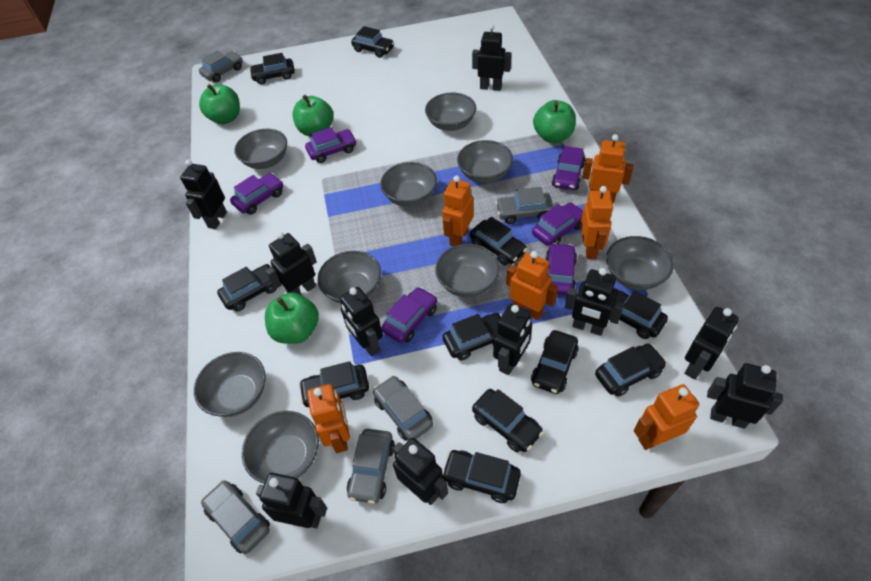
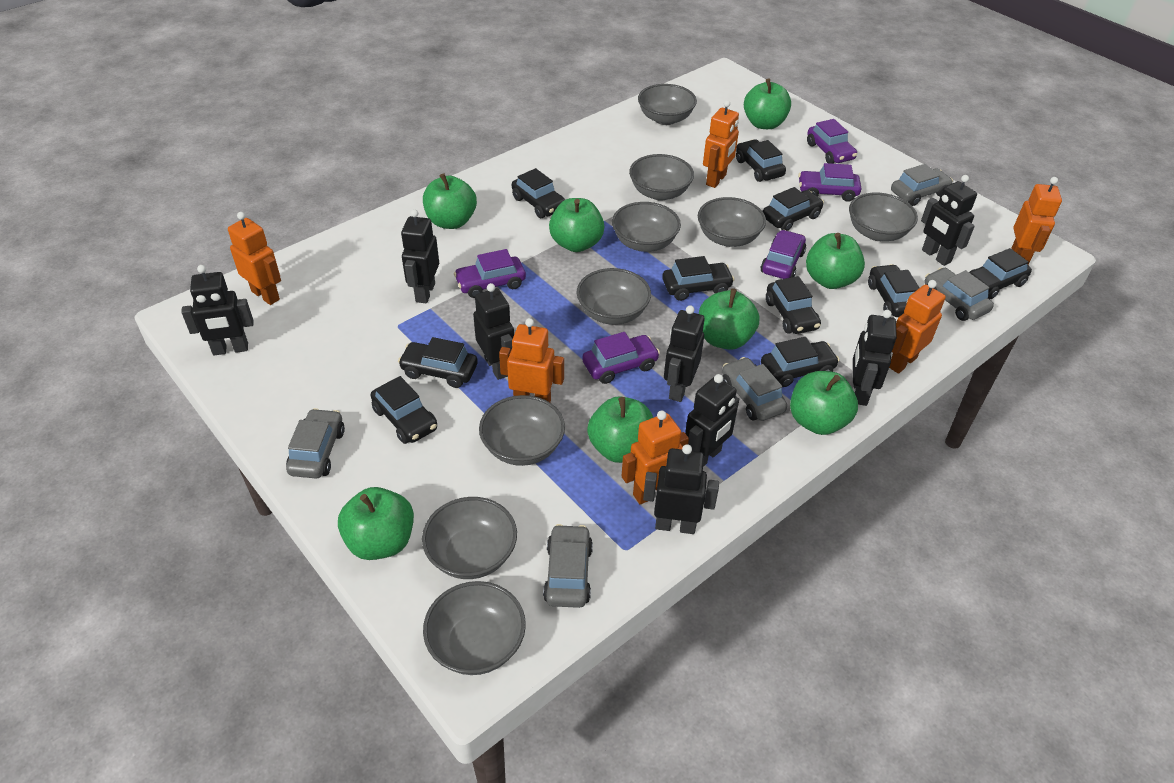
black car: [217,264,277,311] [249,53,295,85] [299,361,369,407] [351,26,394,58] [442,313,502,360] [442,450,521,503] [470,217,527,265] [472,389,544,452] [531,330,579,394] [595,344,667,397] [609,288,668,339] = 11 -> [371,376,437,444] [398,337,478,388] [512,168,566,218] [662,256,734,301] [736,139,786,182] [761,337,839,387] [763,187,824,231] [766,276,821,334] [868,264,919,317] [969,248,1032,299] = 10
black robot: [180,160,227,229] [256,473,327,528] [265,232,317,295] [340,287,383,357] [393,438,448,505] [472,24,511,91] [493,304,532,375] [565,268,624,336] [684,307,739,379] [707,363,783,429] = 10 -> [181,265,254,355] [401,209,439,303] [473,283,514,380] [643,444,719,534] [664,305,705,402] [685,374,739,467] [853,310,897,406] [921,175,977,266] = 8
green apple: [199,84,240,124] [265,292,319,344] [293,95,333,137] [533,100,576,143] = 4 -> [338,487,414,560] [423,173,477,229] [549,198,604,252] [587,396,653,463] [699,288,760,350] [744,78,791,129] [790,371,858,435] [806,233,865,289] = 8
purple car: [230,173,283,215] [305,127,357,163] [381,287,437,343] [532,202,583,246] [545,243,577,296] [552,146,585,190] = 6 -> [454,249,526,298] [582,332,660,384] [761,230,806,279] [798,163,861,202] [807,119,857,164] = 5

